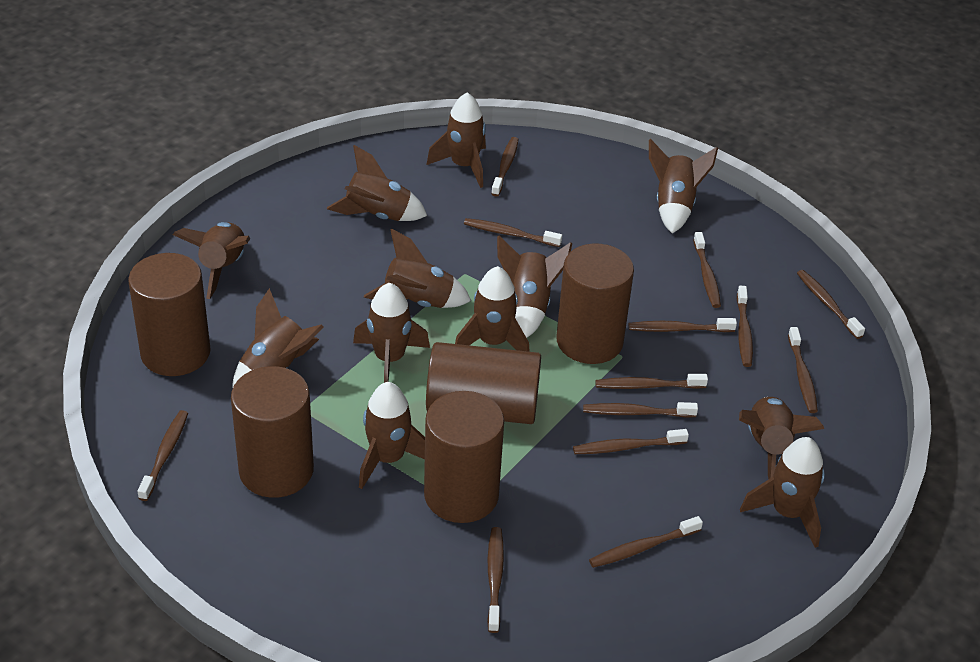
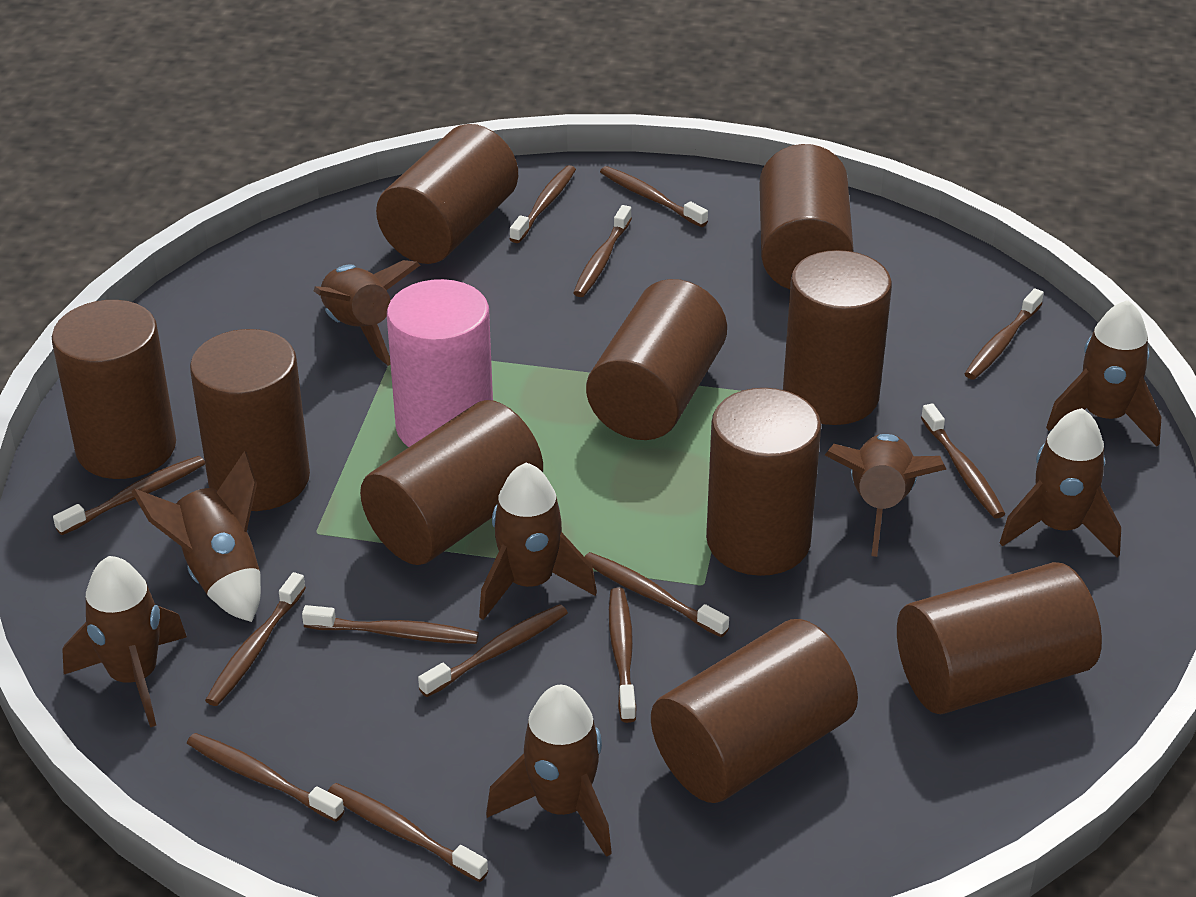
brown cylinder: [128,253,211,376] [231,366,314,498] [424,391,504,523] [426,342,541,424] [556,244,634,364] = 5 -> [52,300,176,479] [190,329,310,511] [360,400,543,565] [376,124,518,264] [586,279,727,440] [651,619,858,803] [706,388,821,576] [759,144,854,289] [783,250,892,425] [897,562,1102,714] = 10
brown rocket: [173,222,250,299] [233,288,324,387] [327,145,427,221] [353,283,430,383] [359,382,425,489] [364,229,471,308] [427,92,486,188] [455,266,530,352] [497,236,572,338] [649,139,718,233] [739,397,824,479] [740,437,825,548] = 12 -> [62,556,187,727] [132,451,261,622] [314,260,420,366] [479,463,597,620] [486,685,612,857] [825,434,946,557] [1000,408,1121,558] [1046,300,1161,447] = 8
pink cylinder: none = 0 -> [387,279,493,447] = 1

